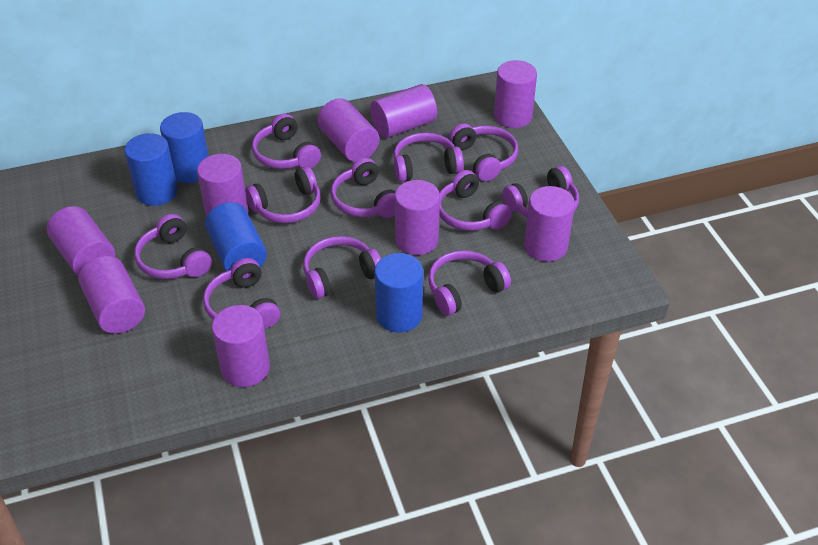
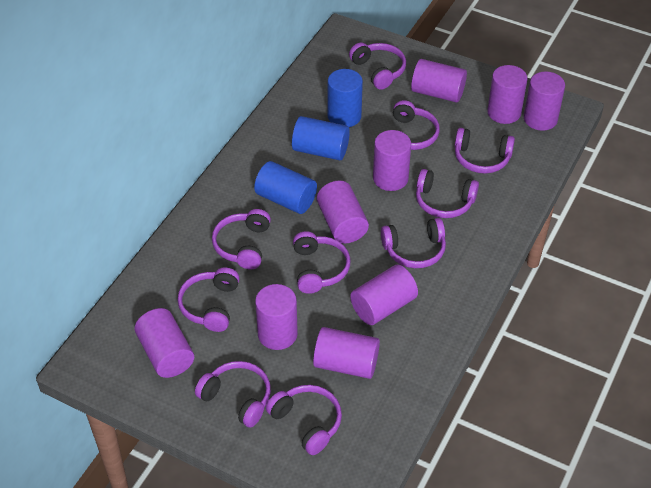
blue cylinder: [125,133,178,206] [160,112,209,183] [205,202,267,271] [375,253,423,332] = 4 -> [254,161,317,214] [292,116,350,160] [328,69,363,127] = 3
purple headphones: [134,214,212,279] [203,258,280,329] [245,166,321,223] [252,113,321,169] [303,236,381,299] [331,158,396,218] [393,132,464,182] [428,250,511,316] [439,170,512,231] [449,123,518,181] [502,166,579,217] = 11 -> [178,268,239,332] [195,361,271,428] [212,209,271,269] [266,385,342,455] [293,231,350,294] [349,43,406,90] [381,218,446,268] [393,100,440,150] [416,169,479,218] [454,128,515,174] = 10

